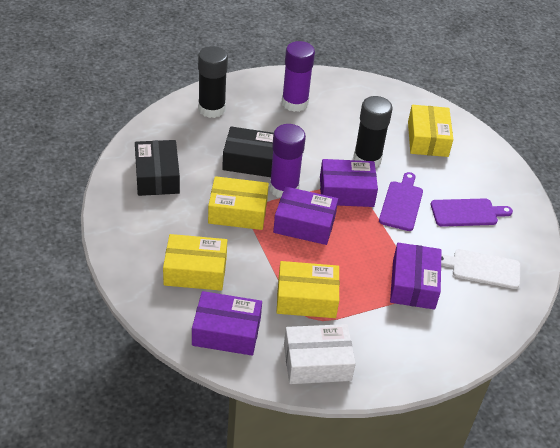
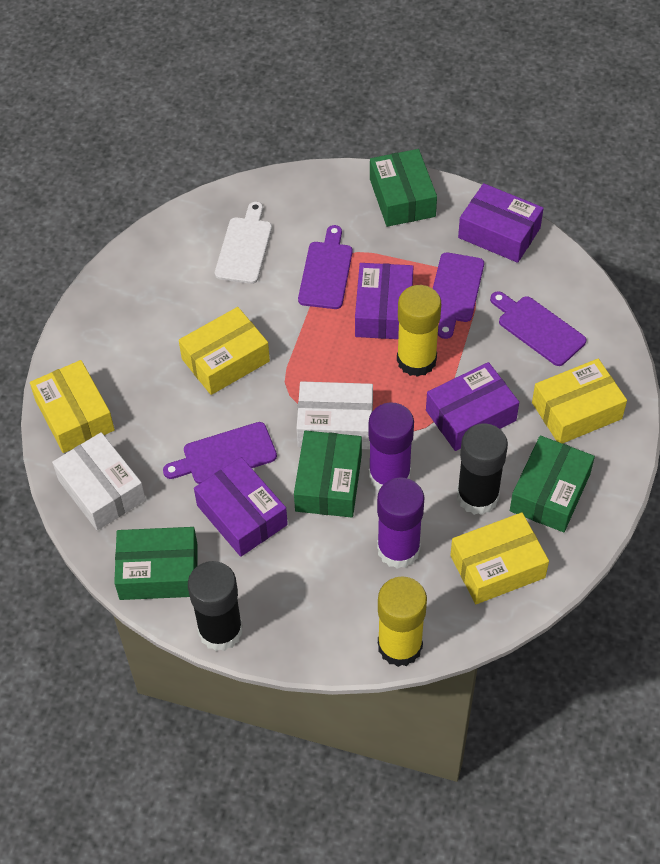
black box: [135,140,180,196] [222,127,273,177] = 2 -> none = 0
green box: none = 0 -> [114,527,198,600] [294,430,362,517] [370,149,437,227] [510,436,595,532] = 4
purple cutting board: [379,172,423,231] [431,198,513,227] = 2 -> [163,422,277,484] [298,225,353,309] [433,253,484,339] [490,291,586,366] = 4
white box: [284,324,356,384] = 1 -> [52,432,146,530] [297,381,373,449] = 2
yellow glue stick: none = 0 -> [378,576,427,667] [397,285,441,377] = 2

